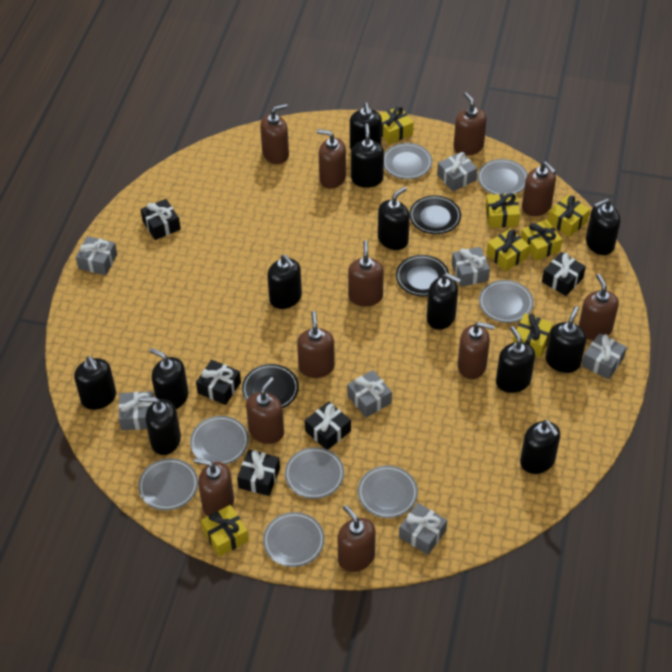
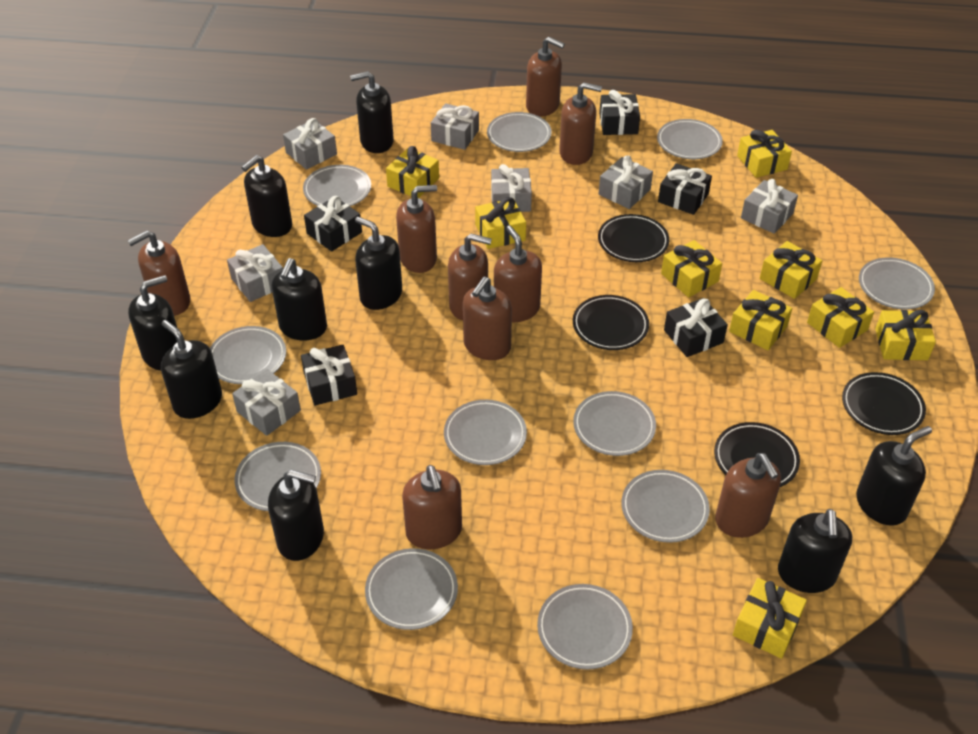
black plate: [242,364,299,408] [396,255,449,297] [409,195,461,234] = 3 -> [573,295,649,350] [598,214,669,262] [714,422,800,487] [842,372,926,435] = 4
black soap dispenser: [74,356,116,410] [139,397,181,455] [150,348,188,409] [267,254,302,309] [350,103,382,150] [351,123,384,188] [378,186,410,250] [427,273,461,330] [496,326,535,393] [520,420,560,474] [546,306,586,373] [586,199,620,255] = 12 -> [128,275,177,371] [161,320,222,419] [242,155,292,237] [268,470,324,561] [272,258,327,340] [350,71,394,153] [355,217,402,310] [778,509,852,593] [856,426,932,526] = 9
brown soap dispenser: [194,458,234,516] [246,377,284,444] [260,104,289,164] [297,311,335,378] [316,129,346,189] [338,505,376,572] [348,240,384,306] [454,92,487,156] [458,322,495,379] [522,162,556,216] [578,274,619,340] = 11 -> [128,231,190,316] [396,185,437,273] [402,465,462,549] [448,233,492,320] [463,277,512,360] [494,226,542,322] [526,37,565,116] [559,82,602,165] [715,453,781,538] = 9
grey plate: [138,458,198,510] [190,416,249,464] [263,512,325,567] [285,447,344,499] [358,466,418,518] [384,143,432,179] [478,159,528,194] [479,280,534,323] = 8 -> [210,326,286,384] [234,442,321,511] [303,165,371,206] [365,548,458,630] [444,400,527,465] [487,112,551,152] [537,584,633,670] [573,391,656,456] [621,470,710,543] [657,119,723,159] [859,257,935,310] = 11
yellow gift: [201,505,249,557] [380,106,413,144] [485,193,520,228] [486,228,530,271] [513,313,553,358] [521,219,562,261] [548,195,590,237] = 7 -> [386,146,439,198] [475,197,526,249] [661,240,722,297] [729,290,792,350] [733,578,807,659] [737,130,792,178] [760,241,822,299] [807,287,874,348] [875,310,936,360] = 9

